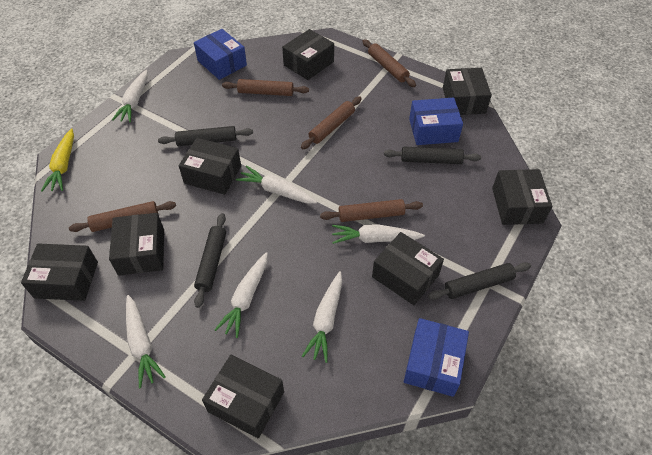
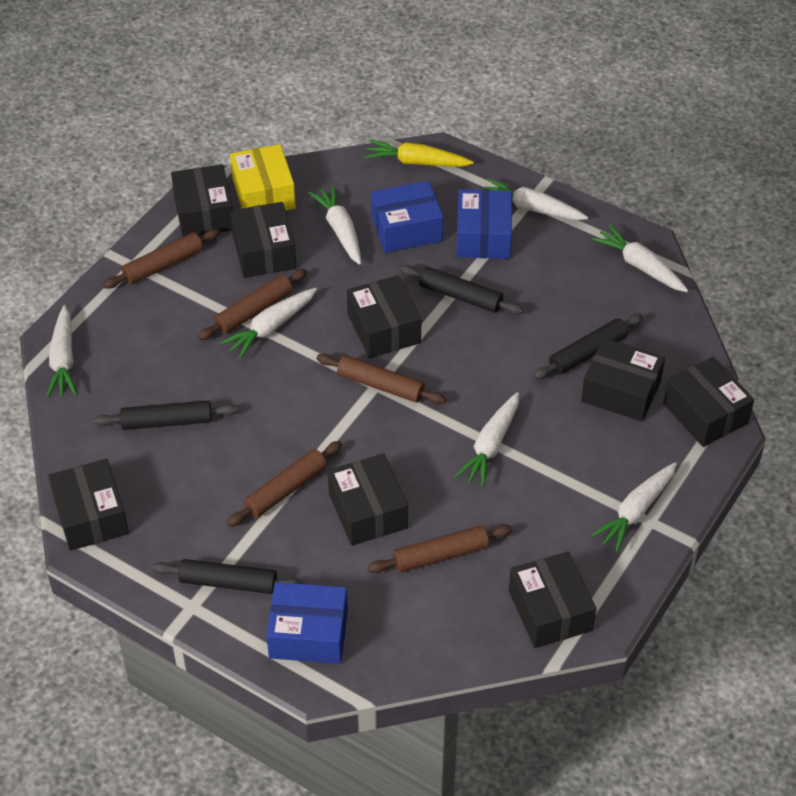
white carrot: [112,70,148,122] [126,295,166,388] [215,252,268,338] [236,165,317,204] [302,271,342,363] [332,224,425,244] = 6 -> [46,305,77,398] [220,288,317,359] [309,185,361,265] [455,392,519,488] [483,178,588,220] [591,462,677,553] [592,224,688,292] = 7
yellow box: none = 0 -> [230,144,296,211] = 1

